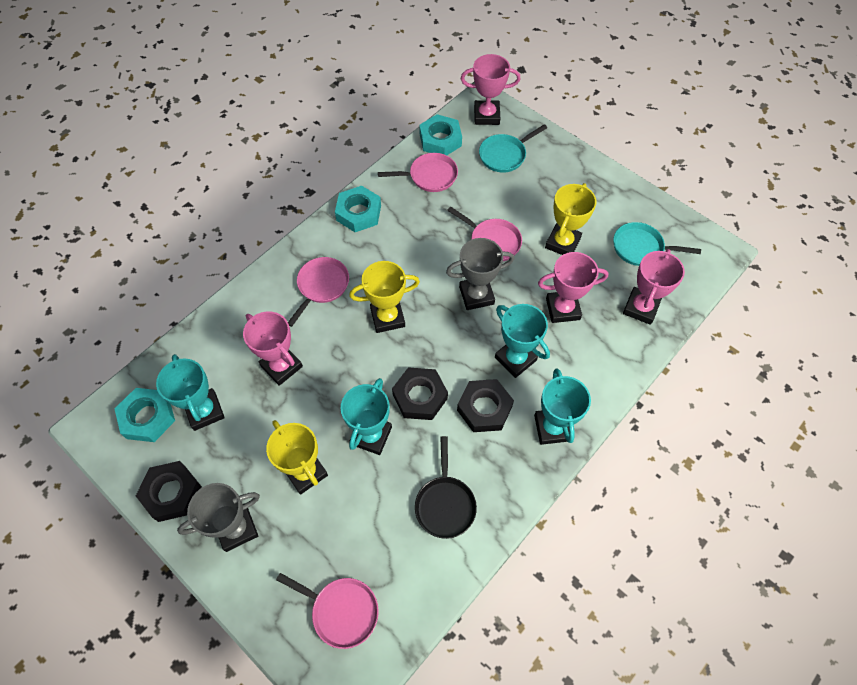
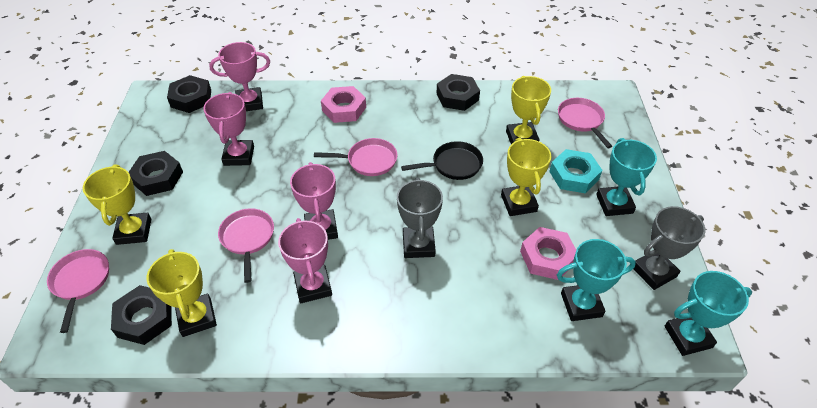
black nut: [136,461,202,522] [392,368,448,420] [457,379,514,432] = 3 -> [111,285,172,345] [128,151,183,196] [167,75,211,113] [436,74,480,111] = 4
pink nut: none = 0 -> [321,86,366,123] [520,227,576,280] = 2
turquoise nut: [115,388,175,442] [335,186,381,232] [419,114,462,155] = 3 -> [549,149,602,193] = 1
turquoise pan: [479,124,547,172] [613,222,701,266] = 2 -> none = 0
turquoise trophy: [156,354,225,431] [341,378,392,455] [495,304,550,378] [534,369,591,445] = 4 -> [557,239,636,321] [596,138,657,216] [665,271,752,356] = 3
yellow trophy: [266,420,328,495] [349,261,420,333] [545,183,596,255] = 3 -> [83,164,151,245] [147,249,217,337] [501,138,551,216] [506,76,551,144] = 4

